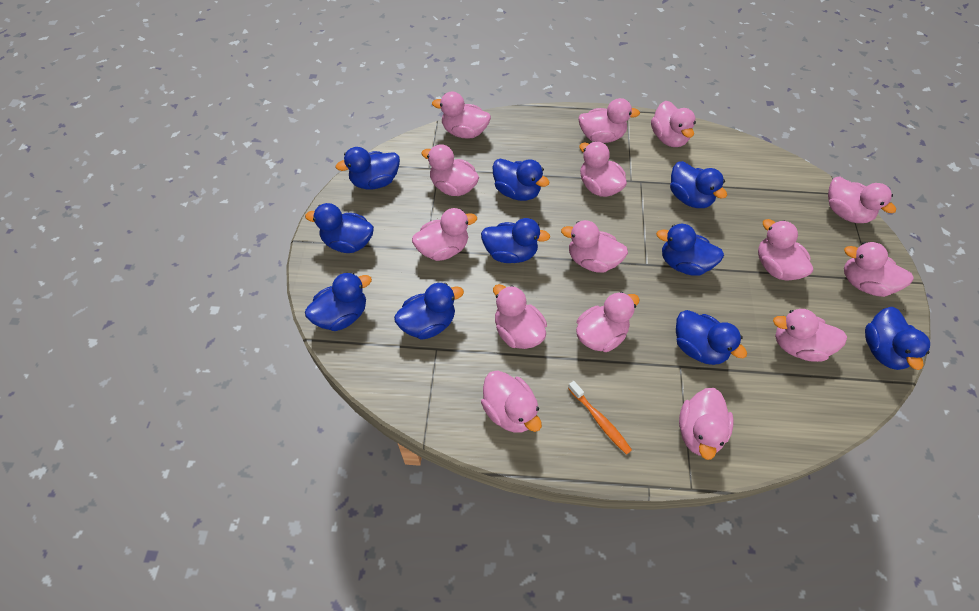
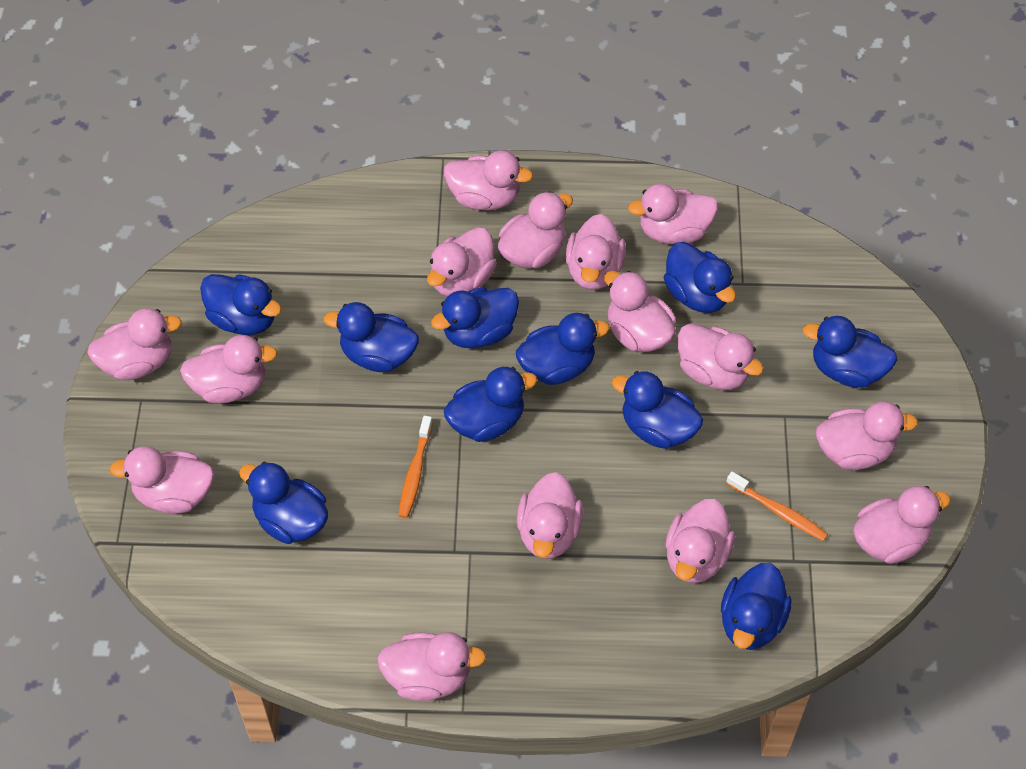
orange toothbrush: [568,381,632,455] = 1 -> [398,416,433,518] [726,472,828,541] = 2

